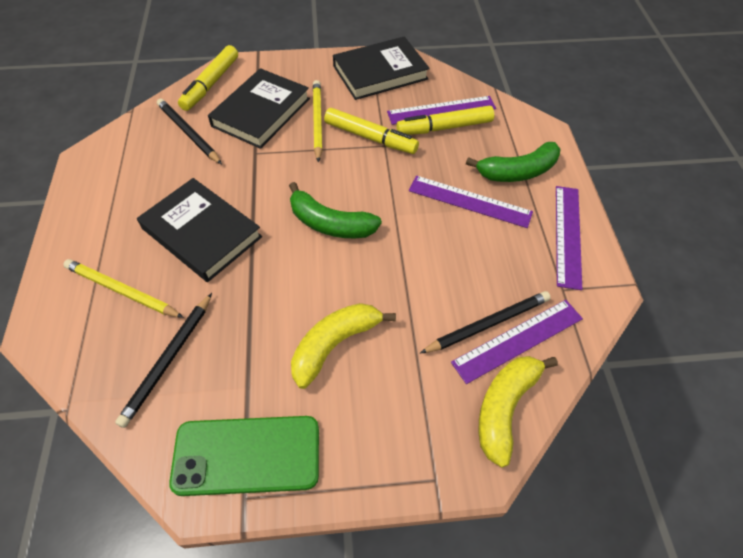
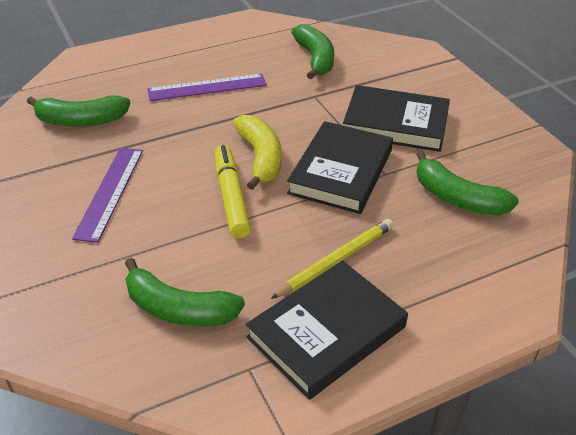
black pencil: [115,293,212,428] [157,99,222,164] [420,291,551,353] = 3 -> none = 0
green banana: [289,182,382,238] [466,142,561,182] = 2 -> [27,95,130,127] [125,258,245,327] [291,24,334,79] [416,151,519,215] = 4
green phone: [169,416,319,496] = 1 -> none = 0
purple ruler: [387,96,496,125] [409,176,533,228] [451,300,583,384] [556,186,582,290] = 4 -> [72,148,143,243] [147,74,267,101] = 2
yellow banana: [291,303,396,389] [479,356,558,468] = 2 -> [233,115,282,190] = 1
yellow marker: [178,45,238,111] [324,108,419,154] [396,106,494,135] = 3 -> [215,145,251,238] = 1
yellow pencil: [63,259,184,318] [313,80,322,162] = 2 -> [271,219,394,299] = 1

